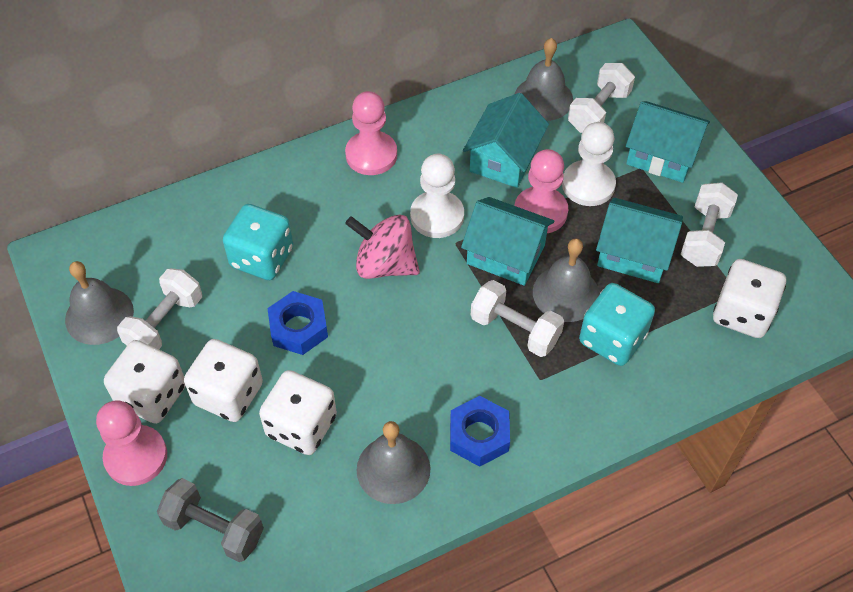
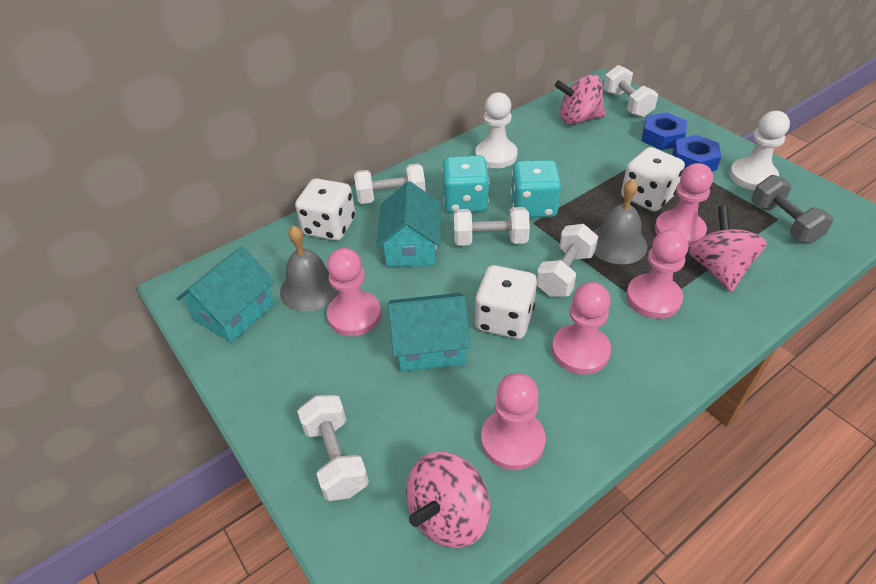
grey bell: [65,261,134,345] [356,421,430,504] [515,38,573,121] [533,238,599,322] = 4 -> [280,225,339,312] [593,179,647,264] = 2
pink pawn: [96,400,167,486] [345,91,397,175] [514,149,568,233] = 3 -> [327,248,381,336] [481,373,546,470] [552,282,611,375] [626,229,688,319] [655,163,713,247] = 5
pink spinning top: [345,214,420,279] = 1 -> [406,452,490,548] [555,74,605,125] [689,206,767,292] = 3
turquoise house: [461,197,554,286] [463,93,549,188] [596,198,683,283] [626,101,710,183] = 4 -> [176,246,275,343] [376,181,441,267] [388,293,471,372] = 3
white dice: [104,340,185,424] [184,339,263,422] [259,370,337,455] [713,259,786,338] = 4 -> [295,178,355,241] [475,265,537,339] [621,147,685,212] = 3
white dumbbell: [117,268,202,349] [471,280,564,357] [568,63,635,133] [681,183,738,267] = 4 -> [297,395,369,501] [354,164,426,204] [454,207,530,246] [537,224,598,297] [604,65,658,118] = 5

